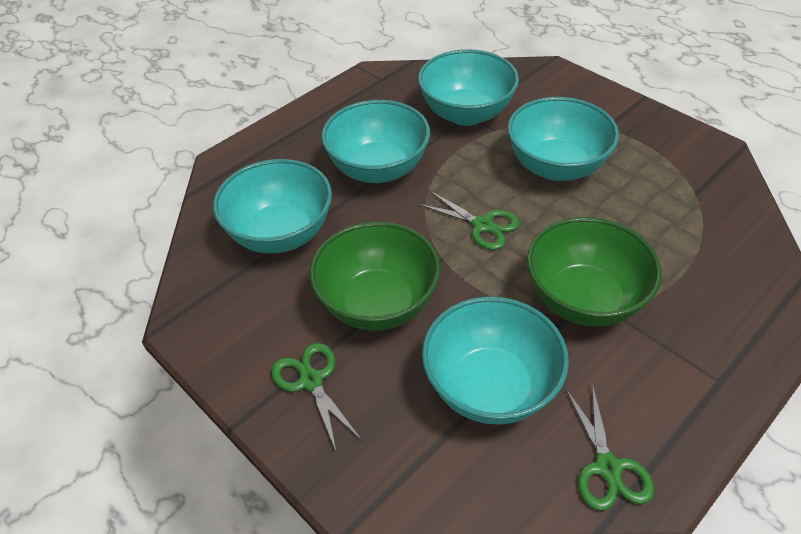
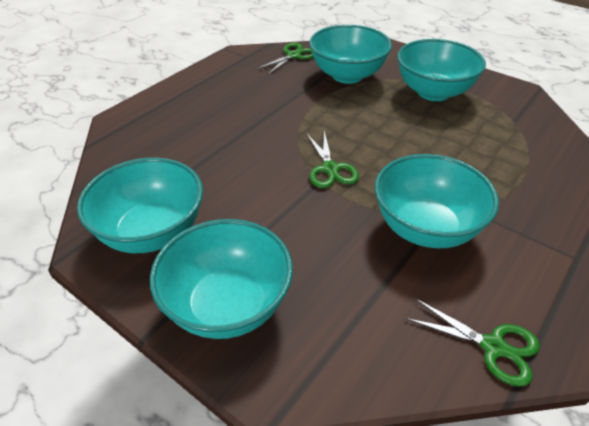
green bowl: [310,222,441,331] [527,217,662,326] = 2 -> none = 0

